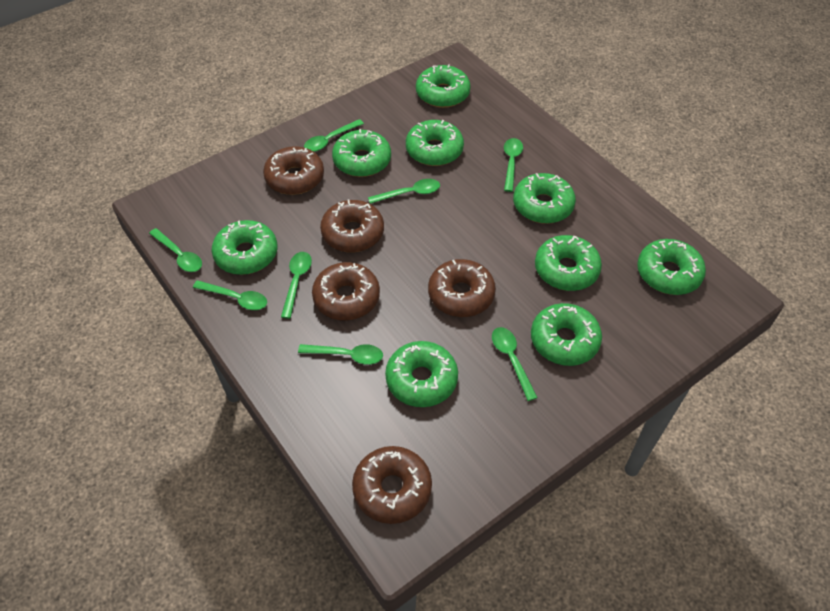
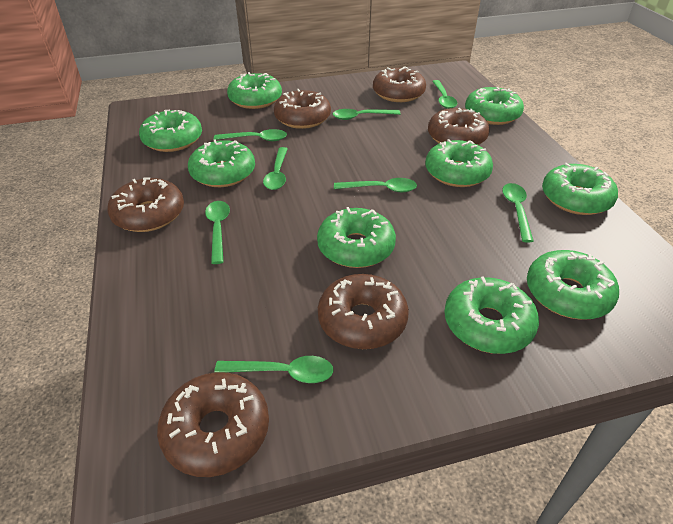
brown donut: [263,146,324,195] [312,262,380,321] [320,199,384,252] [352,446,432,524] [428,259,496,317] = 5 -> [107,178,184,232] [157,372,269,477] [274,89,331,129] [318,274,409,349] [373,67,426,102] [428,108,490,145] = 6

